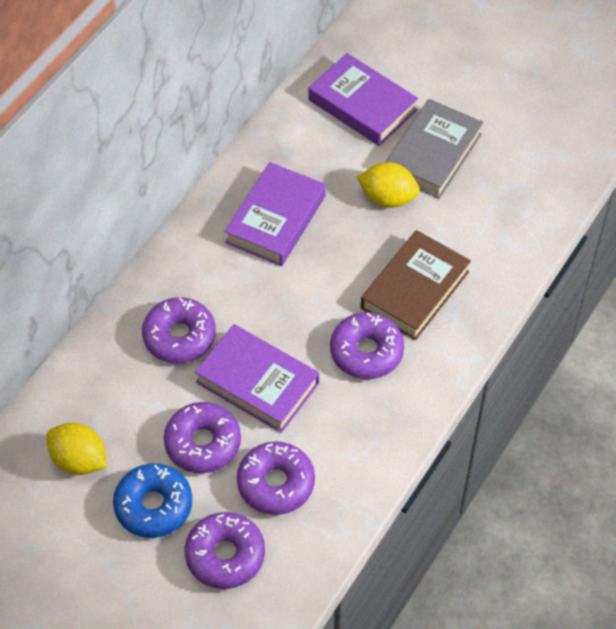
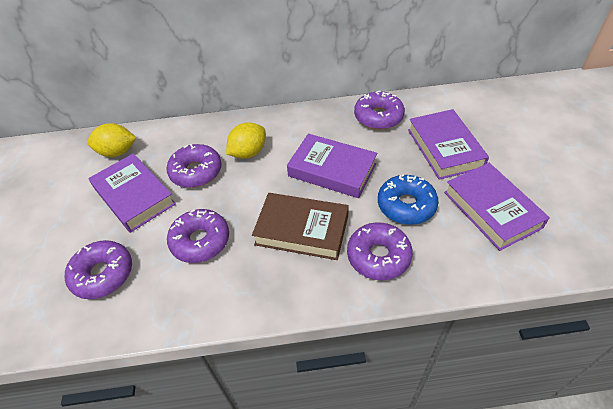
grey book: [385,99,483,199] = 1 -> none = 0
purple book: [195,324,319,433] [224,162,326,266] [308,53,418,146] = 3 -> [89,153,176,233] [287,134,377,198] [408,109,489,180] [444,163,550,251] = 4

